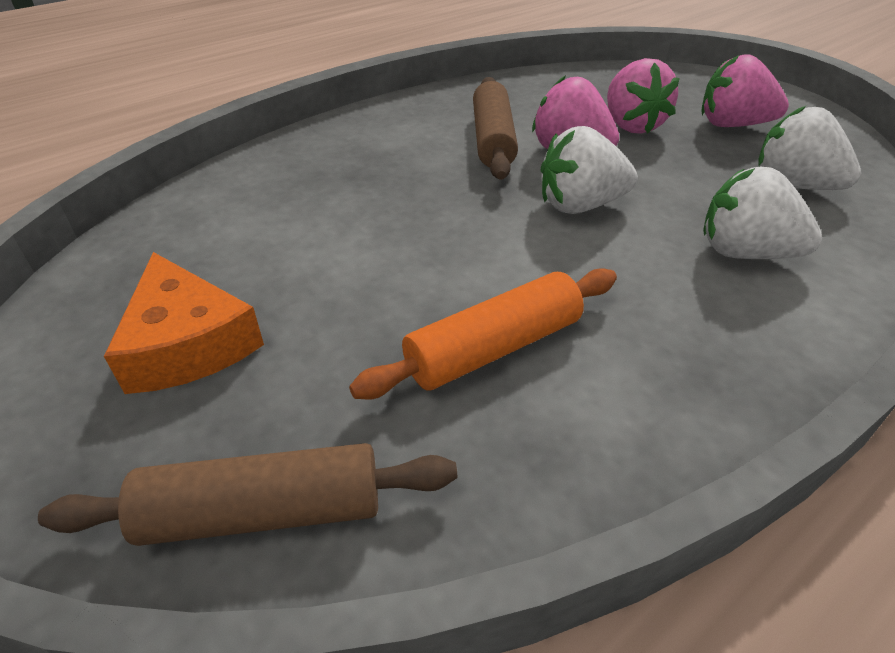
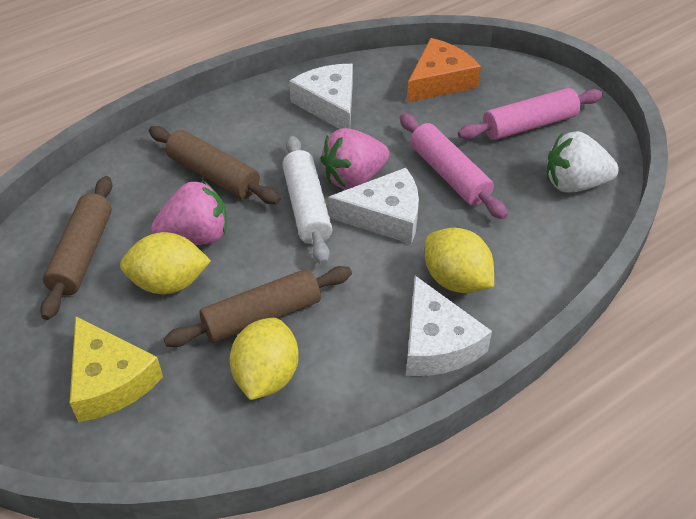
brown rolling pin: [38,443,457,546] [473,77,518,180] = 2 -> [40,176,112,320] [149,126,280,204] [164,266,352,347] = 3
orange rolling pin: [349,268,617,399] = 1 -> none = 0
pink rolling pin: none = 0 -> [400,113,508,219] [458,88,603,140] = 2
pink strawberry: [532,75,619,149] [607,58,680,134] [701,54,789,127] = 3 -> [151,180,227,245] [321,128,389,190] = 2
white cheese: none = 0 -> [289,64,353,129] [328,168,419,244] [406,276,492,376] = 3
white rolling pin: none = 0 -> [282,136,332,265] = 1
white strawberry: [541,126,638,214] [703,167,822,259] [758,106,861,190] = 3 -> [547,131,619,193] = 1
yellow cheese: none = 0 -> [70,316,163,422] = 1
yellow lemon: none = 0 -> [120,232,211,294] [230,318,299,400] [425,228,494,293] = 3

